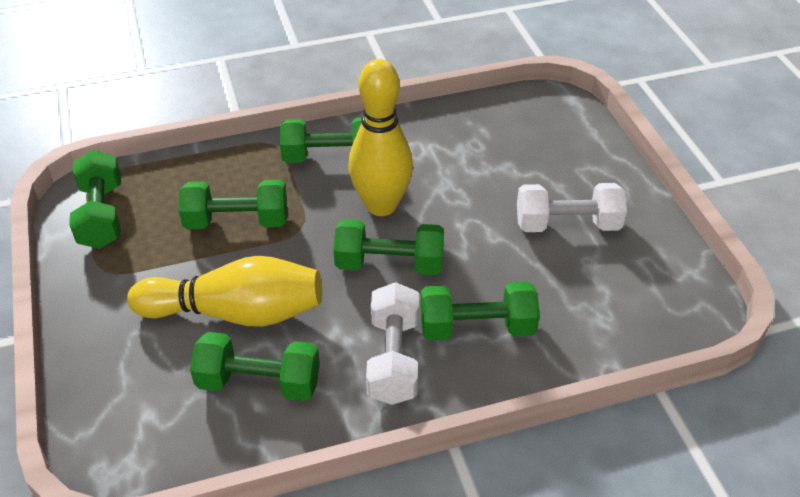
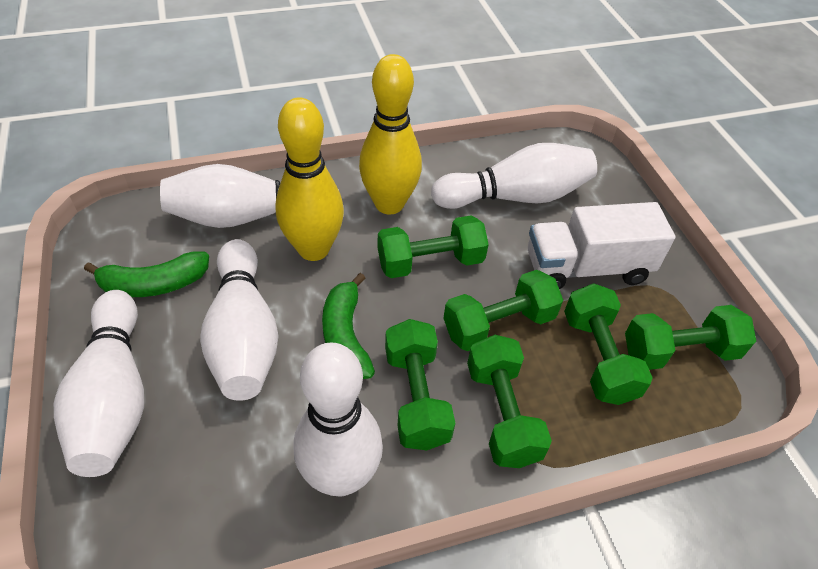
green banana: none = 0 -> [84,251,209,297] [322,273,375,379] = 2
white bowling pin: none = 0 -> [54,290,144,477] [160,164,339,228] [200,239,278,401] [293,343,383,497] [431,143,597,209] = 5
white dumbbell: [366,282,419,405] [517,183,627,232] = 2 -> none = 0
white truck: none = 0 -> [528,202,675,289] = 1

